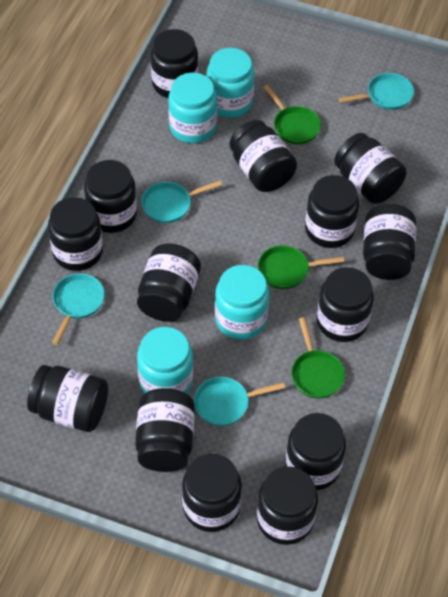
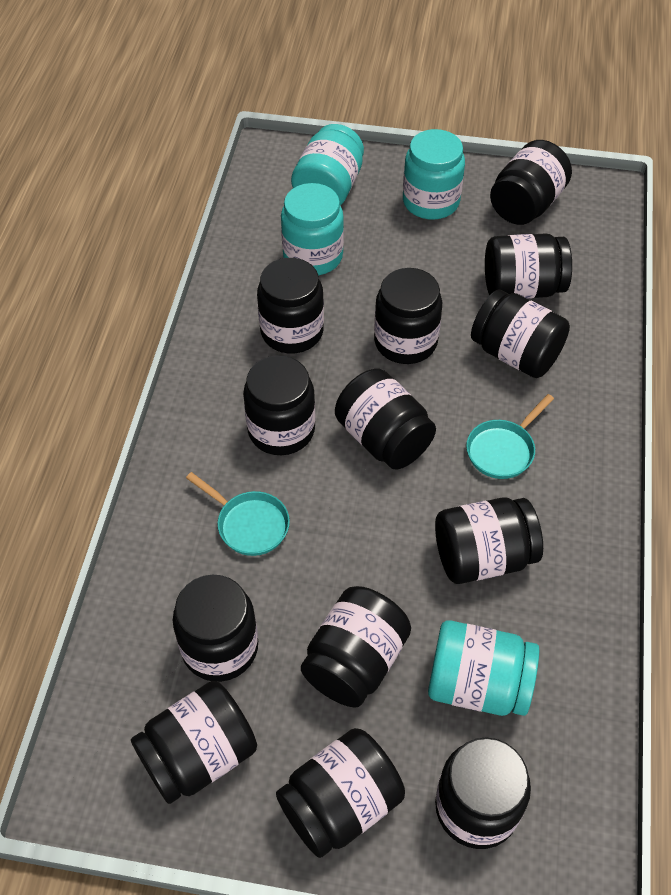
black jar: [27,365,108,432] [48,197,103,271] [84,160,137,233] [135,388,195,472] [137,243,201,322] [151,29,198,98] [182,454,242,532] [230,120,297,192] [257,466,318,545] [285,413,346,490] [305,175,359,248] [317,267,374,342] [334,133,407,204] [363,204,416,280] = 14 -> [131,681,257,804] [173,575,258,682] [243,356,315,455] [257,258,324,353] [276,728,405,858] [301,586,411,708] [335,369,436,469] [374,268,442,364] [435,497,543,584] [435,737,531,849] [471,289,570,378] [485,233,572,299] [490,140,572,225] = 13
green pan: [258,245,344,289] [263,85,321,145] [291,317,345,398] = 3 -> none = 0
turquoise pan: [52,273,105,345] [141,180,222,223] [194,377,285,426] [339,73,414,110] = 4 -> [186,472,290,556] [466,394,554,479] = 2

